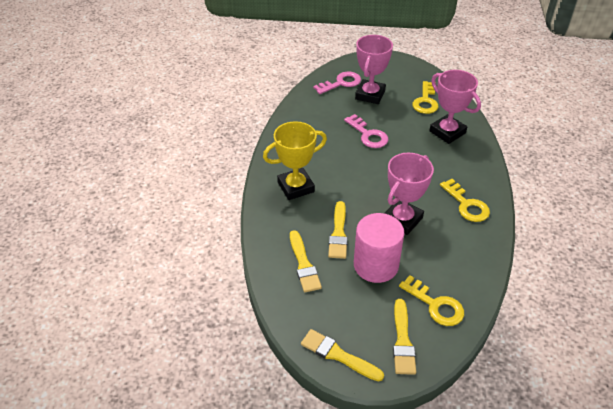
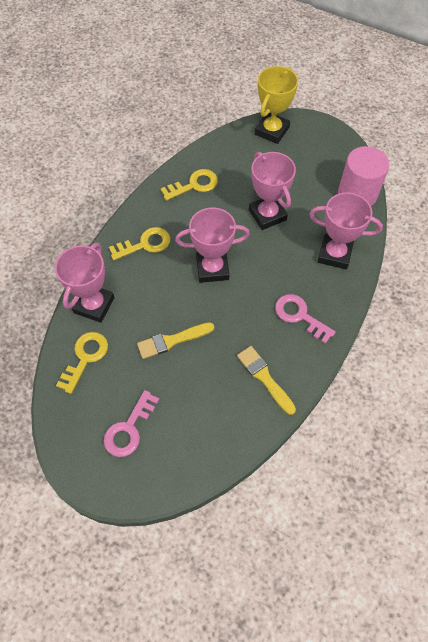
pink trophy: [355,35,393,104] [384,153,434,235] [429,70,481,144] = 3 -> [55,243,115,323] [175,208,250,283] [249,152,296,230] [309,192,383,269] = 4
yellow brush: [290,230,322,292] [301,329,384,381] [328,201,348,259] [393,299,416,375] = 4 -> [137,322,214,359] [237,346,296,415] = 2

